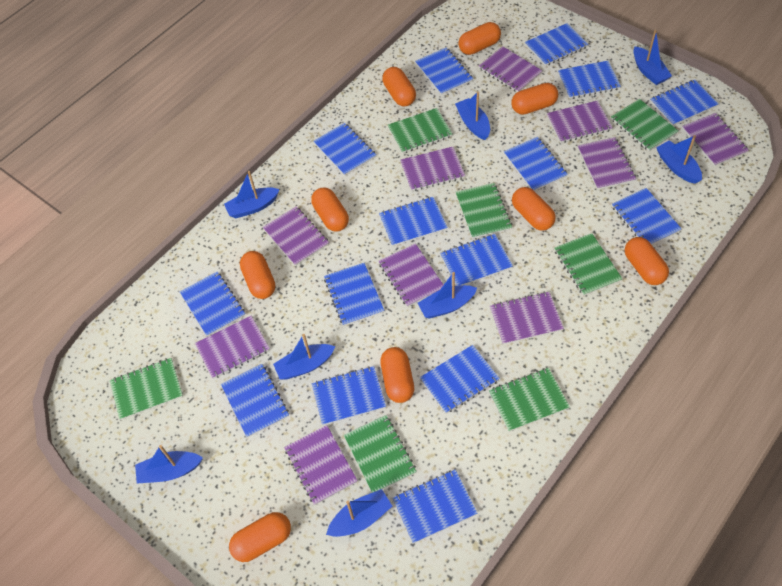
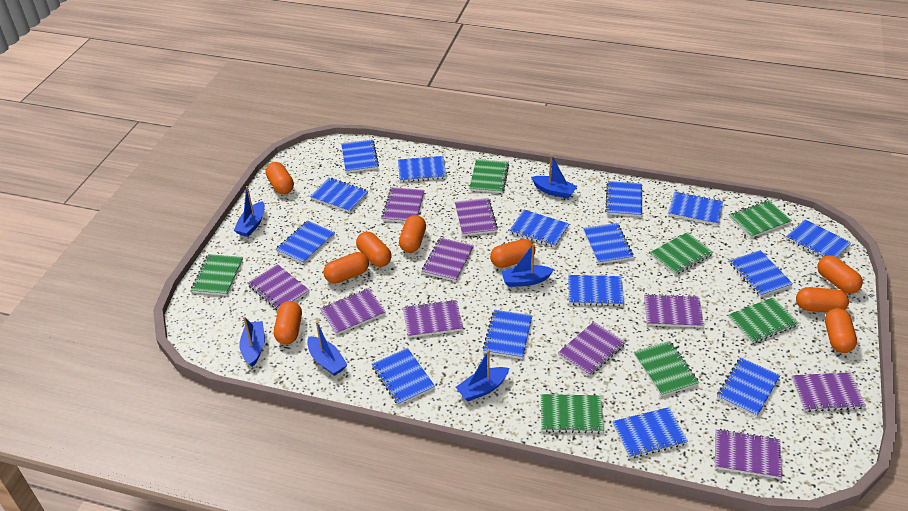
blue boat: [135,445,203,484] [224,171,280,218] [273,334,335,380] [326,489,392,537] [418,272,477,319] [455,92,490,140] [633,30,672,85] [656,135,702,184] = 8 -> [234,186,265,237] [239,317,265,367] [307,321,348,376] [456,350,509,401] [501,244,554,287] [531,154,577,199] = 6

